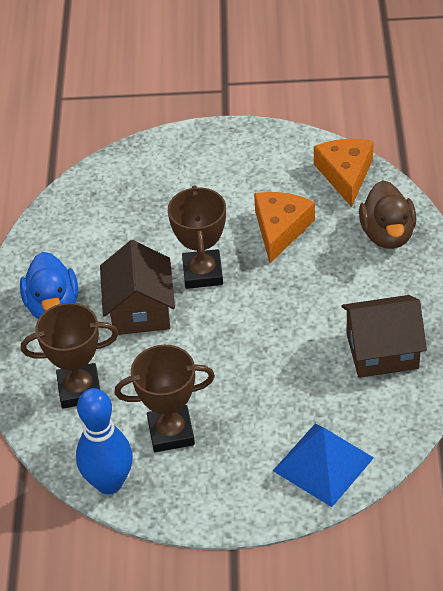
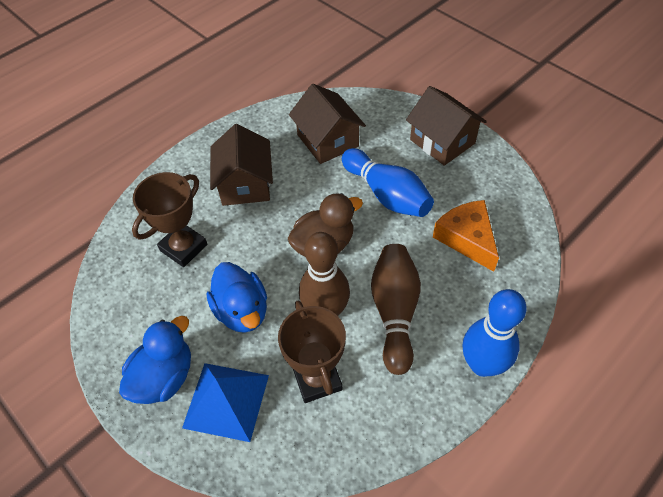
blue bowling pin: [76,388,133,494] = 1 -> [342,148,434,217] [463,289,527,377] = 2
blue duck: [20,252,78,319] = 1 -> [119,316,191,404] [207,262,267,333] = 2
brown bowling pin: none = 0 -> [299,232,350,316] [371,244,421,375] = 2
brown house: [100,240,175,335] [341,295,427,378] = 2 -> [210,124,273,206] [289,84,366,164] [406,86,487,166] = 3
brown trophy: [21,303,119,409] [115,345,215,452] [168,185,226,289] = 3 -> [132,172,207,267] [278,300,346,403] = 2
orange cheese: [254,192,315,263] [314,139,374,207] = 2 -> [433,200,499,272] = 1

